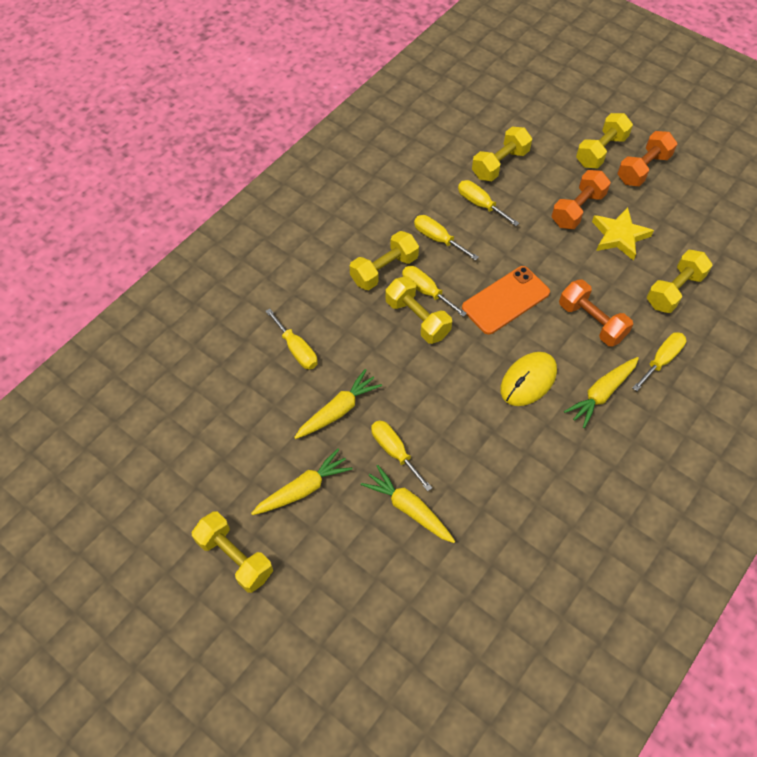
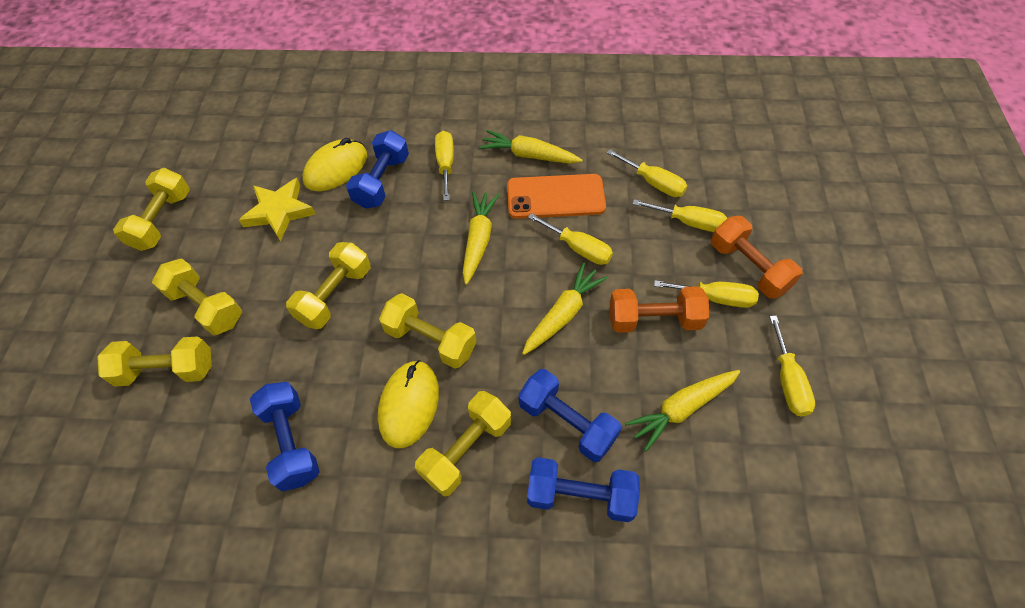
blue dumbbell: none = 0 -> [250,382,320,491] [346,130,409,209] [518,369,622,462] [527,457,640,522] = 4
orange dumbbell: [552,170,611,229] [559,280,633,346] [618,131,677,186] = 3 -> [610,286,709,333] [711,216,803,299] = 2
yellow mouse: [501,352,557,406] = 1 -> [302,138,367,191] [378,360,439,448] = 2

